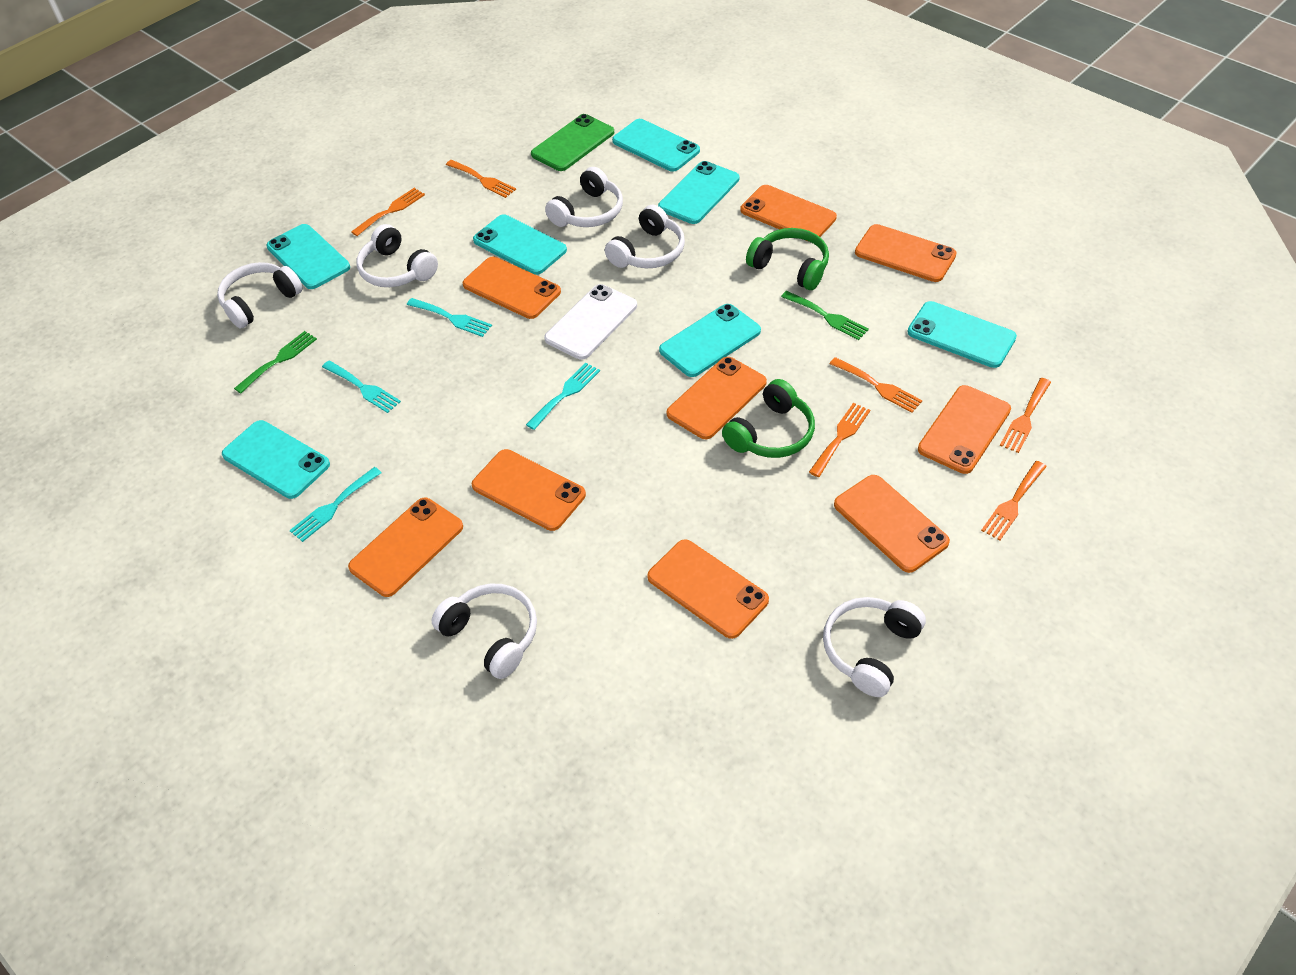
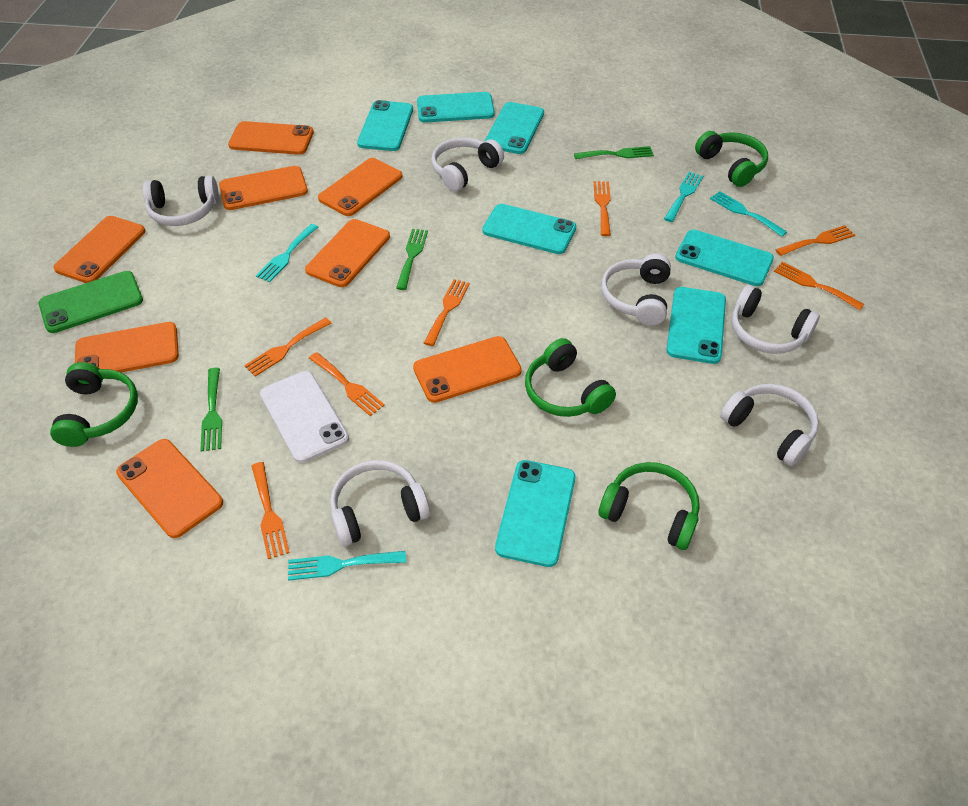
green fork: [234,331,317,393] [781,291,869,340] = 2 -> [200,368,222,452] [396,229,428,290] [574,146,654,159] = 3
green headphones: [722,379,815,458] [746,228,829,290] = 2 -> [50,362,138,447] [525,338,616,417] [599,462,700,550] [695,131,768,187] = 4
orange fork: [351,188,425,236] [446,160,516,198] [809,403,870,477] [829,357,922,413] [981,461,1047,540] [1000,378,1051,453] = 6 -> [244,317,331,377] [252,462,290,559] [309,352,385,416] [424,279,470,346] [594,181,611,236] [774,262,864,310] [775,225,855,256] = 7
orange phone: [348,498,463,597] [463,257,561,319] [472,449,586,531] [647,539,769,639] [667,357,767,439] [741,185,837,242] [834,475,950,573] [855,224,957,282] [918,385,1011,474] = 9 -> [53,216,146,283] [75,322,179,373] [116,439,223,538] [219,166,308,210] [228,121,314,155] [305,219,390,287] [318,158,402,216] [413,336,522,403] = 8

